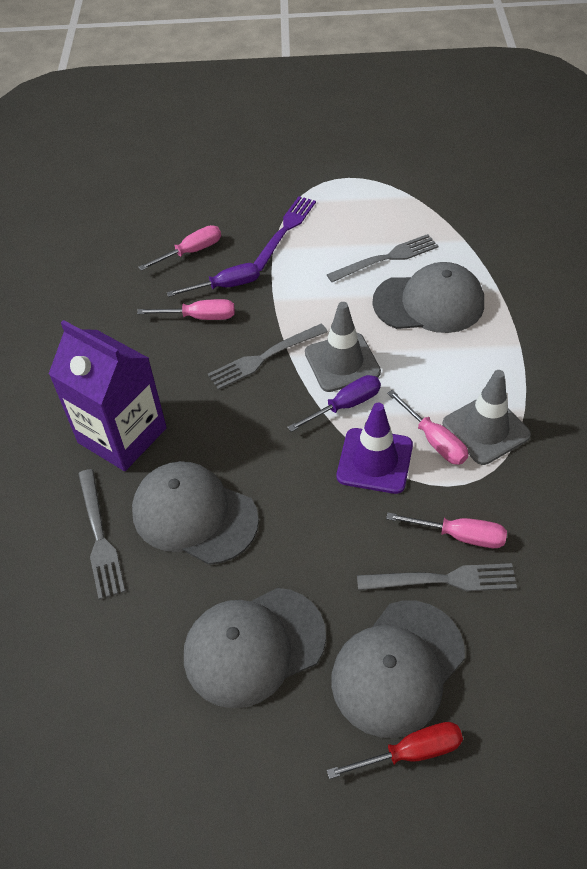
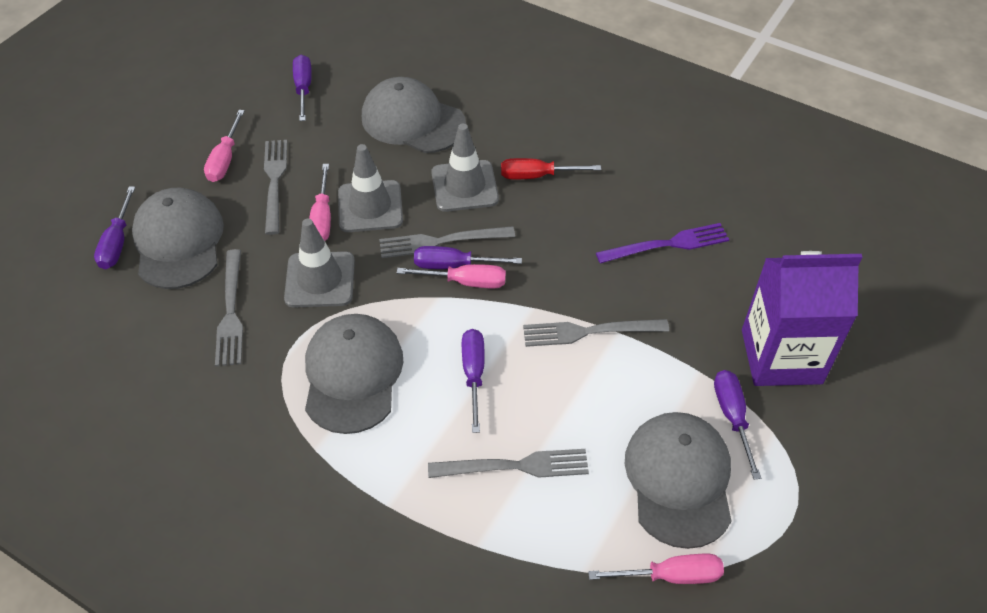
grey fork: [78,469,125,600] [208,324,328,390] [327,234,439,282] [357,563,517,591] = 4 -> [215,249,243,367] [264,140,287,235] [379,226,515,258] [428,449,589,478] [523,319,669,347] = 5
grey traffic cone: [305,302,381,392] [443,370,531,465] = 2 -> [284,219,355,308] [338,144,403,232] [431,124,499,212] = 3
purple screwdriver: [167,263,260,297] [287,375,381,432] = 2 -> [94,186,135,269] [293,55,312,121] [414,246,522,269] [462,329,485,433] [714,370,761,480] = 5
purple traffic cone: [337,403,413,494] = 1 -> none = 0

